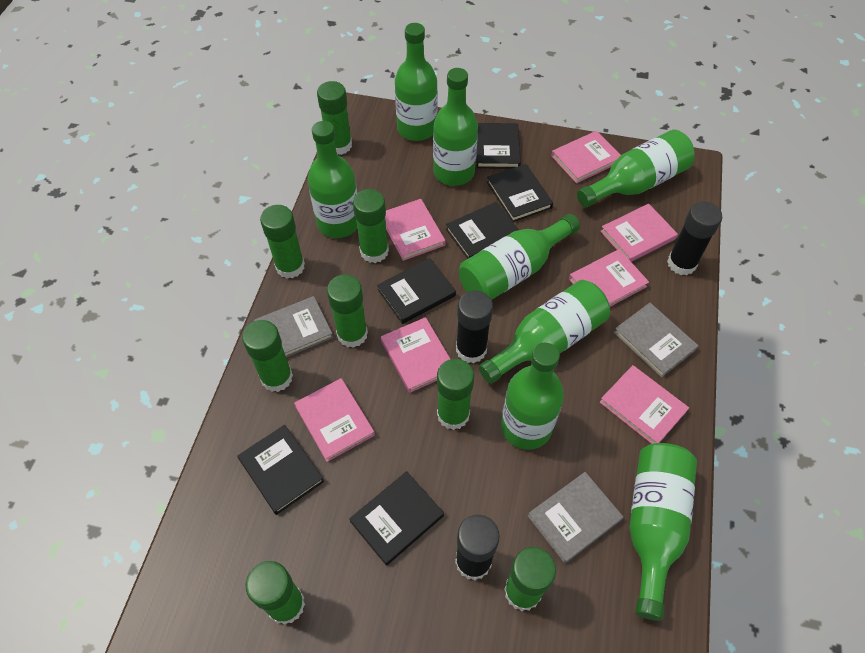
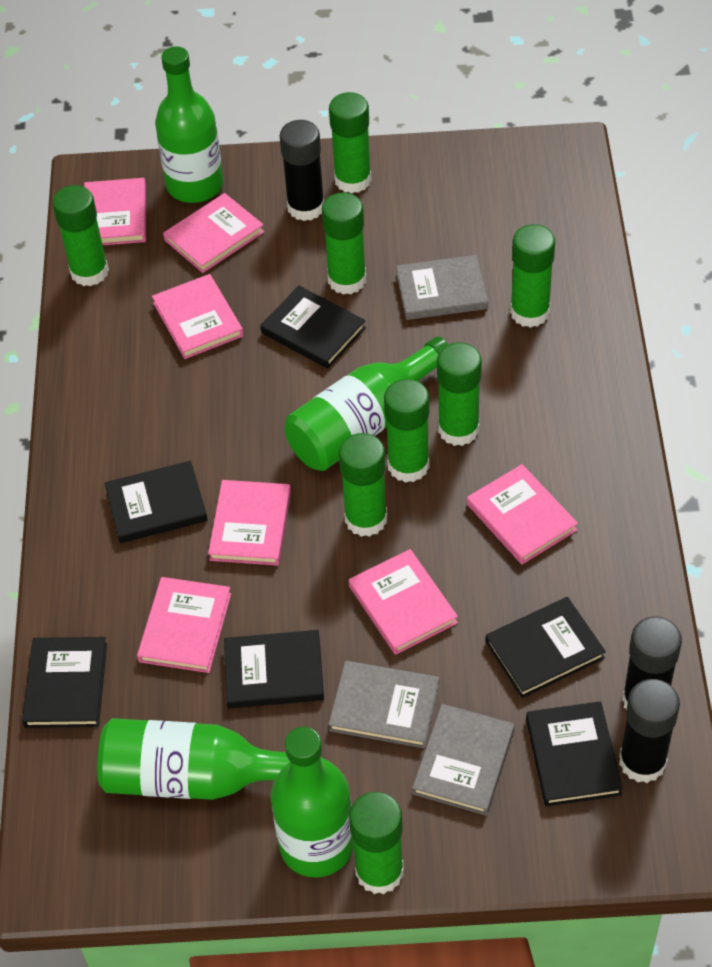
green bottle: [308,121,357,238] [395,23,438,141] [433,68,478,186] [459,214,580,300] [479,280,610,384] [501,343,564,450] [577,130,695,207] [629,443,697,621] = 8 -> [97,718,290,800] [155,46,224,203] [271,727,354,878] [285,337,449,471] = 4

